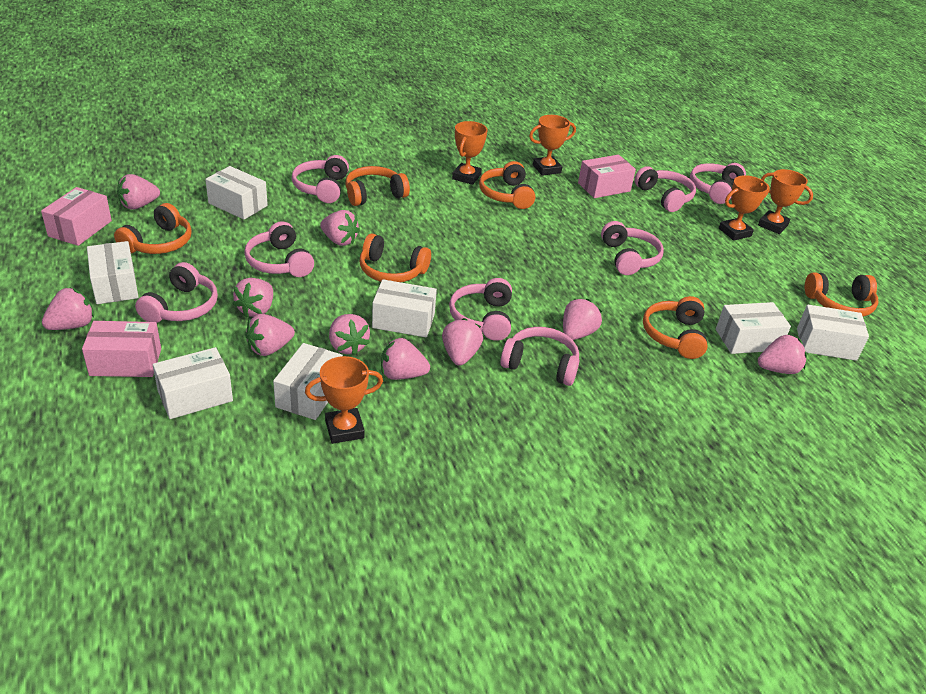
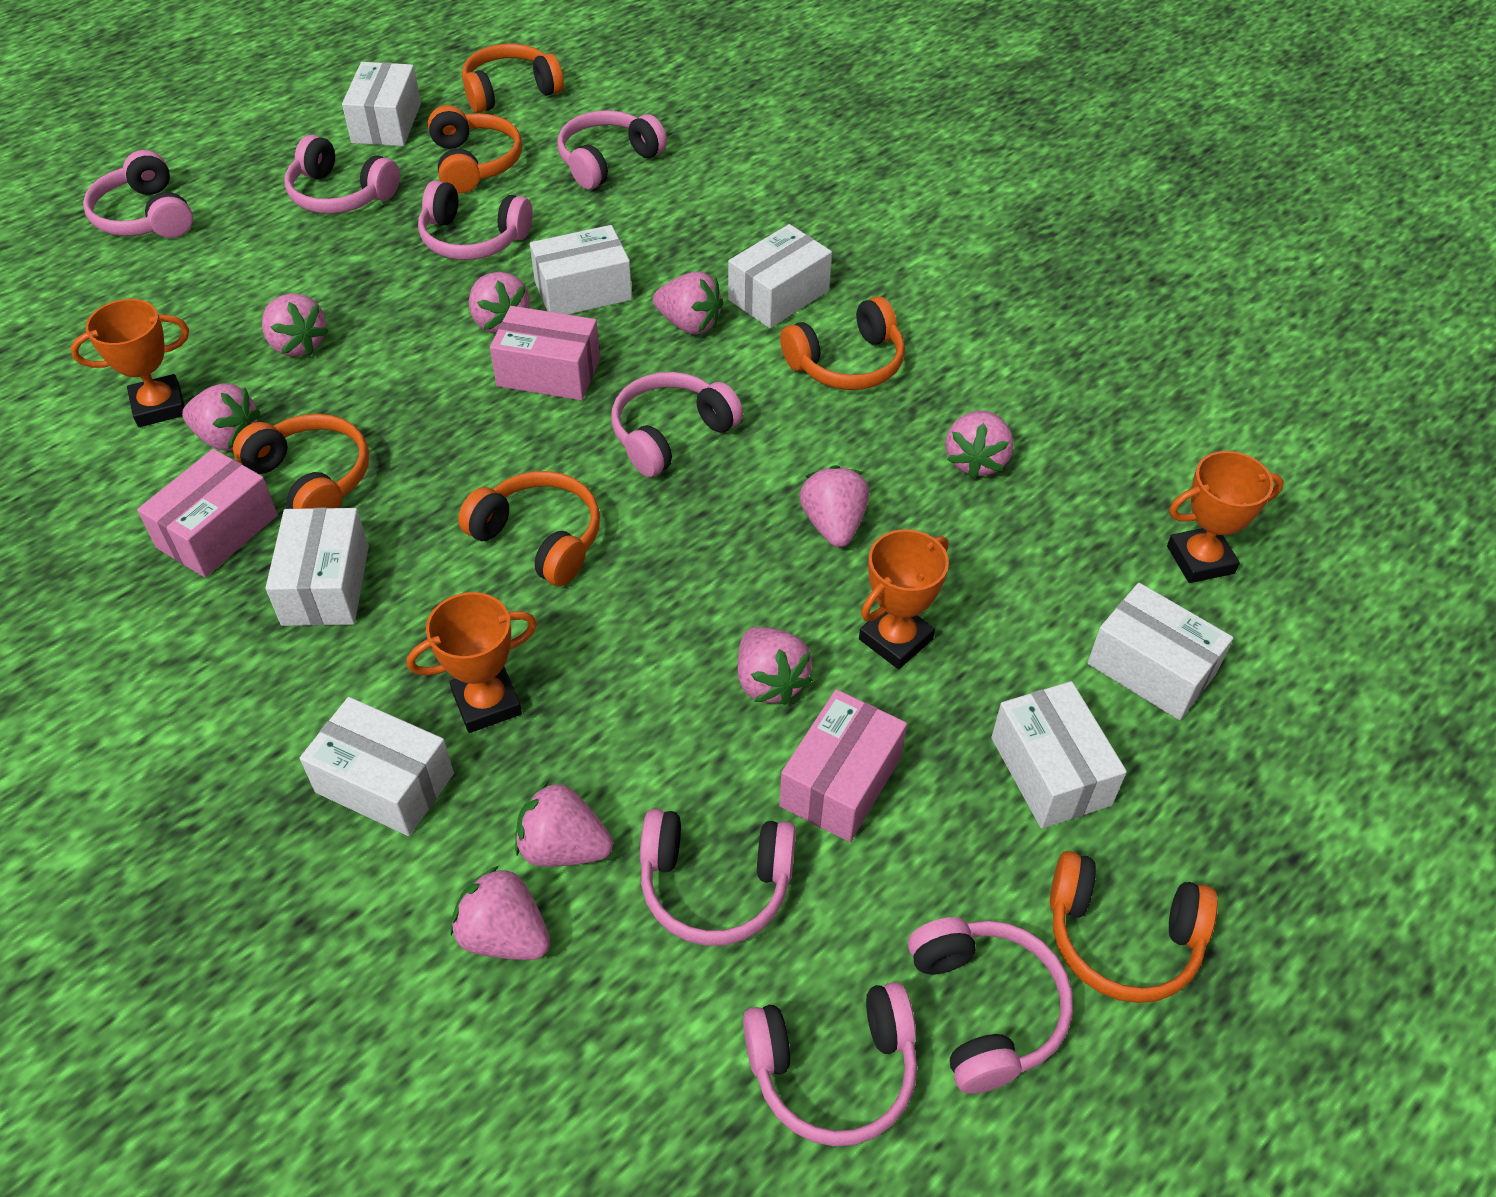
orange trophy: [305,356,383,444] [452,121,488,185] [529,115,576,176] [719,175,770,241] [758,169,813,234] = 5 -> [71,299,189,427] [407,592,537,733] [859,529,949,669] [1167,451,1284,583] = 4
pink strawberry: [42,287,94,330] [117,174,160,209] [233,278,273,318] [245,314,295,356] [320,210,360,246] [329,314,370,356] [381,337,430,380] [442,318,483,366] [563,298,602,340] [758,335,807,374] = 10 -> [182,383,261,451] [262,293,329,356] [451,866,550,960] [469,272,530,333] [515,781,613,867] [653,271,723,335] [738,627,812,705] [800,465,869,547] [946,410,1014,479] = 9

